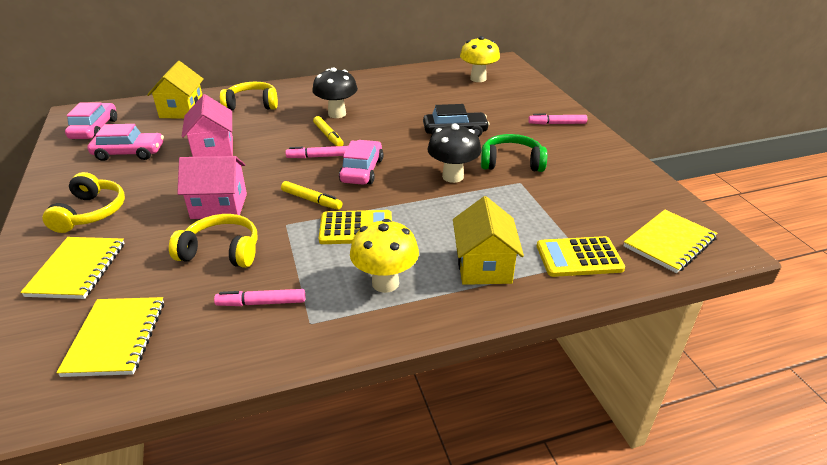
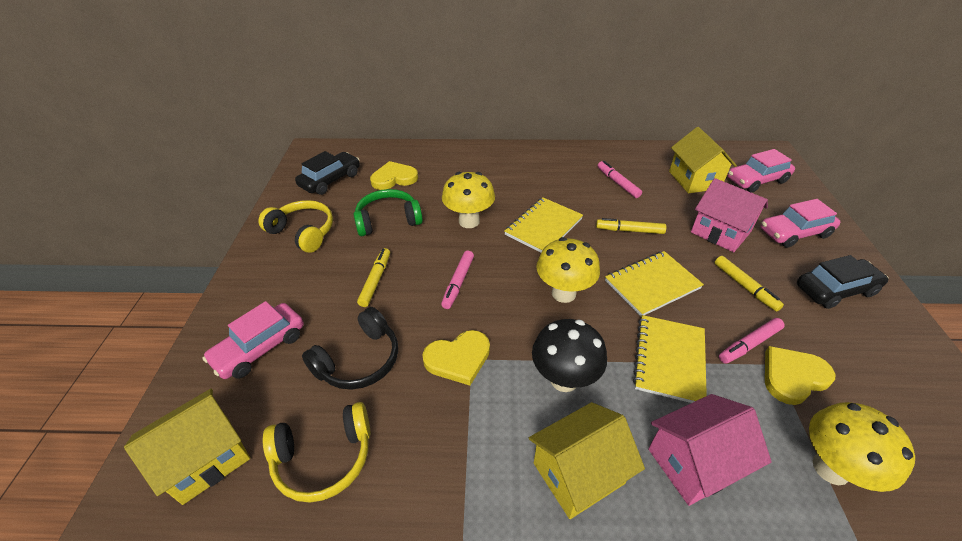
black car: [423,104,490,137] = 1 -> [295,151,360,195] [797,255,889,309] = 2
black headphones: none = 0 -> [302,307,398,390] = 1
black mushroom: [312,67,358,118] [427,124,481,183] = 2 -> [532,319,607,392] = 1
yellow calculator: [319,210,392,244] [537,236,625,277] = 2 -> none = 0
yellow headphones: [43,172,125,233] [169,214,258,268] [220,82,278,110] = 3 -> [258,200,333,253] [263,402,371,503] = 2
yellow heart: none = 0 -> [370,161,418,190] [422,330,490,385] [765,346,836,405] = 3
yellow house: [147,61,204,119] [453,196,524,285] = 2 -> [124,389,250,505] [529,402,645,519] [669,127,737,193] = 3
yellow marker: [281,181,342,210] [313,116,344,146] = 2 -> [357,248,390,307] [596,218,666,234] [714,256,784,312] = 3
yellow mushroom: [350,219,419,293] [460,36,500,82] = 2 -> [442,172,495,228] [536,237,600,303] [809,402,915,492] = 3

